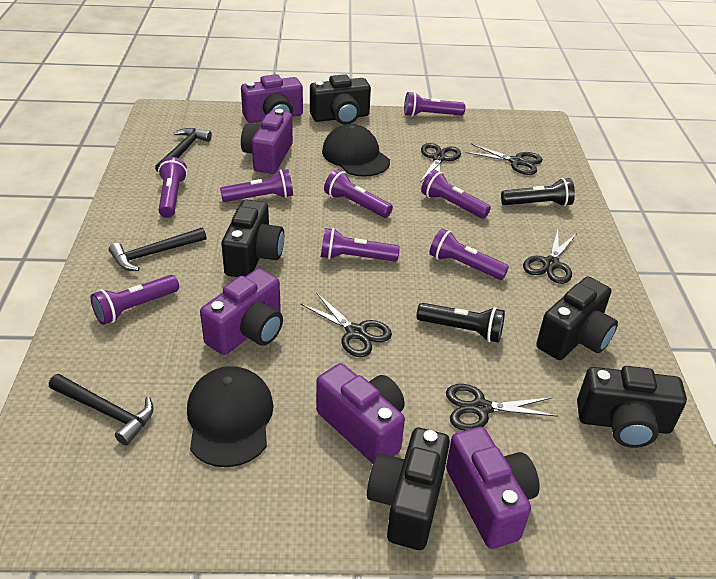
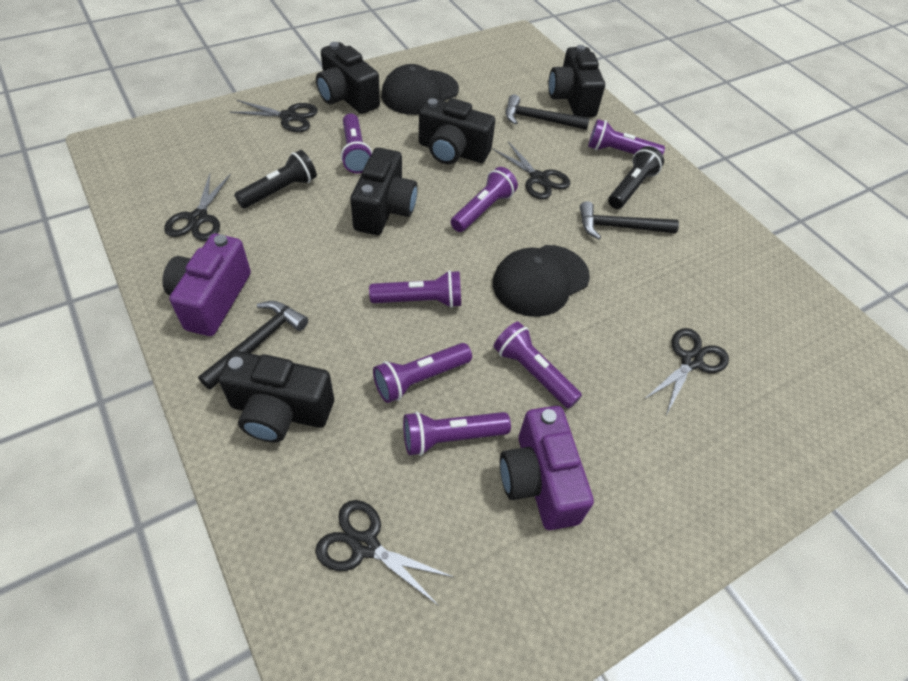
purple camera: [200,268,283,355] [241,74,303,123] [241,109,293,174] [316,363,405,464] [446,427,540,549] = 5 -> [162,234,251,336] [500,406,594,530] = 2
purple flashlight: [91,275,179,325] [158,157,187,218] [220,169,293,202] [321,228,400,262] [324,169,393,218] [404,92,465,117] [421,170,491,219] [429,228,509,280] = 8 -> [341,114,372,173] [369,270,461,308] [373,343,472,403] [403,411,511,456] [451,167,518,232] [493,321,582,409] [588,119,665,155] = 7

